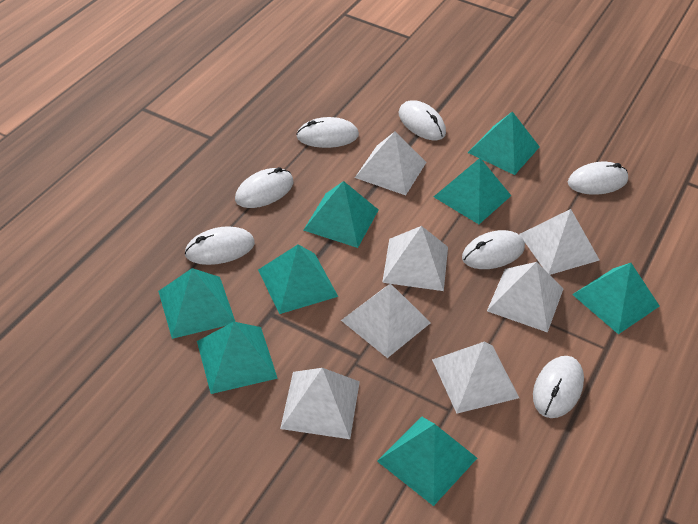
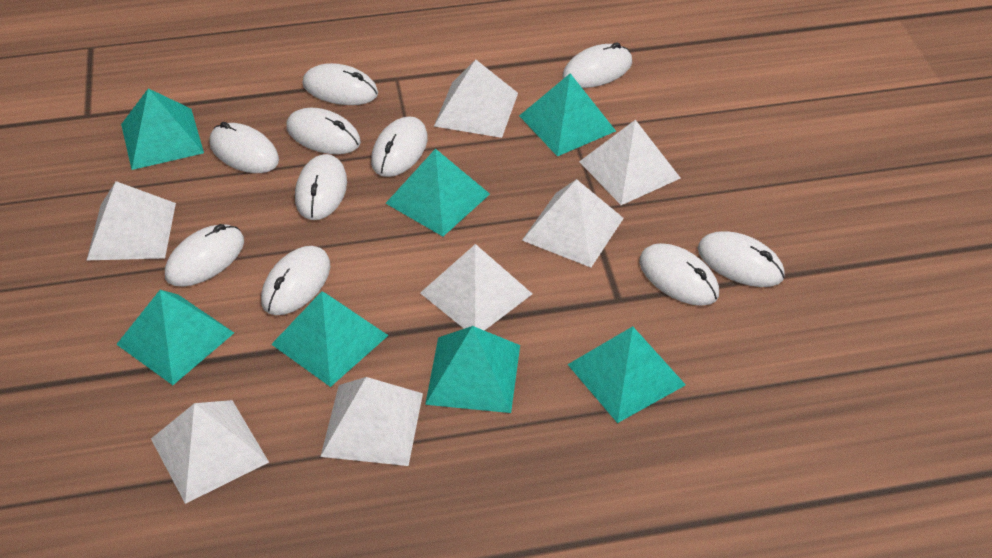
turquoise pyramid: [158,268,235,339] [197,322,278,394] [258,244,338,314] [303,181,378,248] [377,416,477,506] [434,158,511,224] [468,111,540,175] [572,263,660,334] = 8 -> [116,290,234,385] [121,88,204,170] [271,291,389,387] [386,149,490,236] [425,326,520,413] [519,73,616,157] [567,326,686,423] = 7
white mouse: [185,226,255,265] [235,167,293,208] [296,117,359,148] [399,100,446,140] [462,230,525,269] [533,356,584,418] [568,162,628,195] = 7 -> [165,224,244,287] [209,122,279,173] [261,246,330,315] [286,108,361,154] [295,154,347,220] [302,63,378,105] [371,116,428,177] [562,42,632,88] [639,243,719,306] [698,231,785,287] = 10

